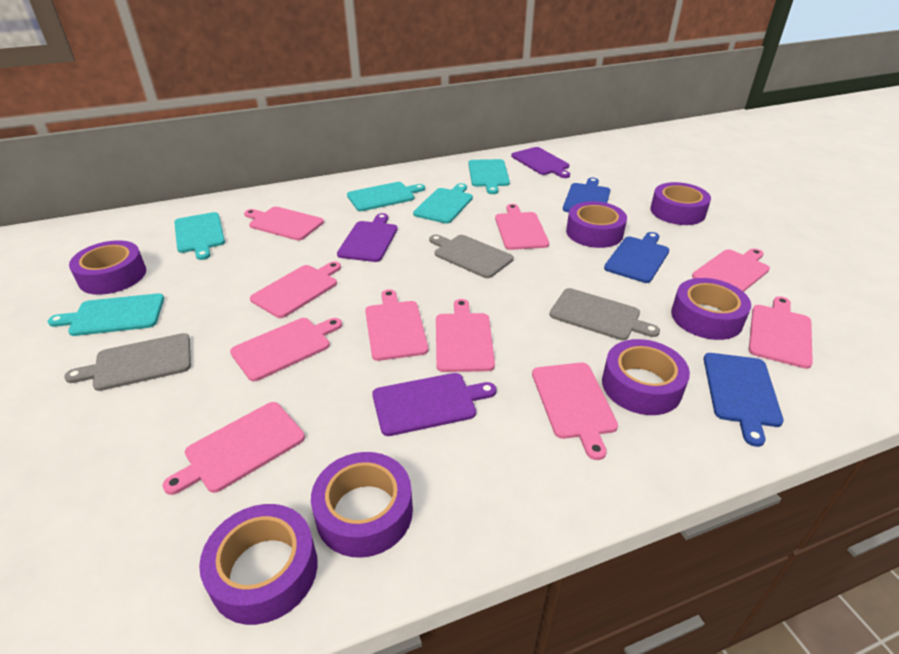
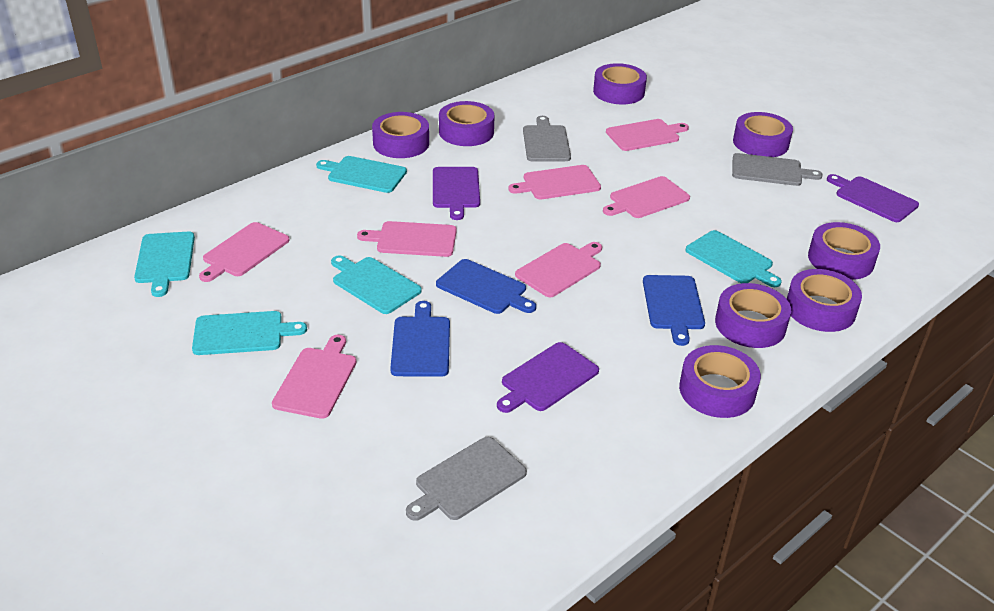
pink cutting board: [162,402,305,495] [230,318,342,381] [244,207,324,240] [250,261,341,318] [365,289,428,361] [436,299,495,372] [495,204,549,250] [532,363,618,460] [692,248,770,292] [749,296,813,369] = 10 -> [199,222,289,282] [272,335,356,419] [357,221,457,257] [508,165,601,199] [515,242,602,297] [603,176,690,218] [606,119,689,151] = 7
purple tape: [69,240,146,295] [199,504,318,625] [311,452,413,558] [566,201,627,248] [602,339,690,415] [650,182,711,225] [671,278,751,340] = 7 -> [372,112,429,158] [439,101,495,146] [593,63,647,104] [679,345,761,418] [715,283,791,348] [733,112,793,157] [787,269,862,332] [808,222,880,280] = 8

